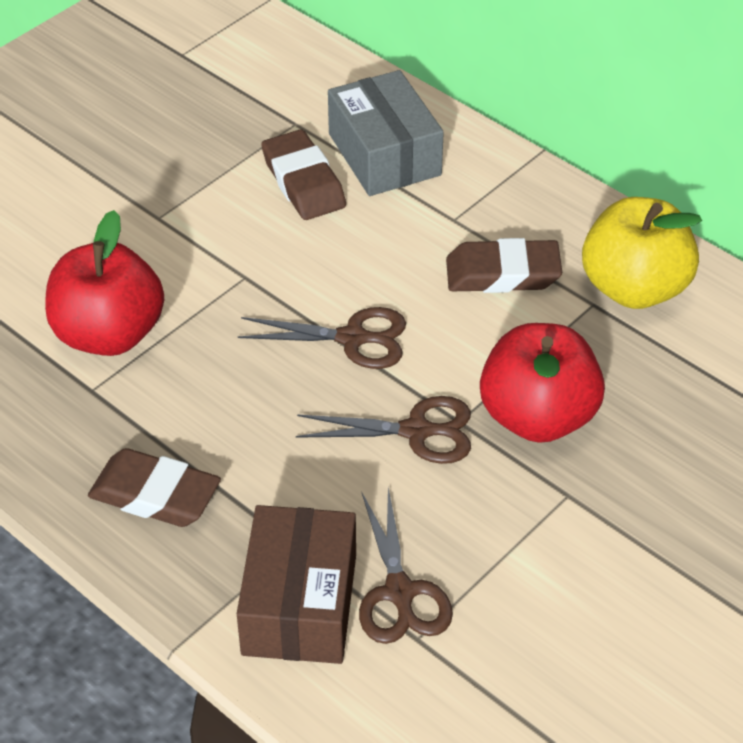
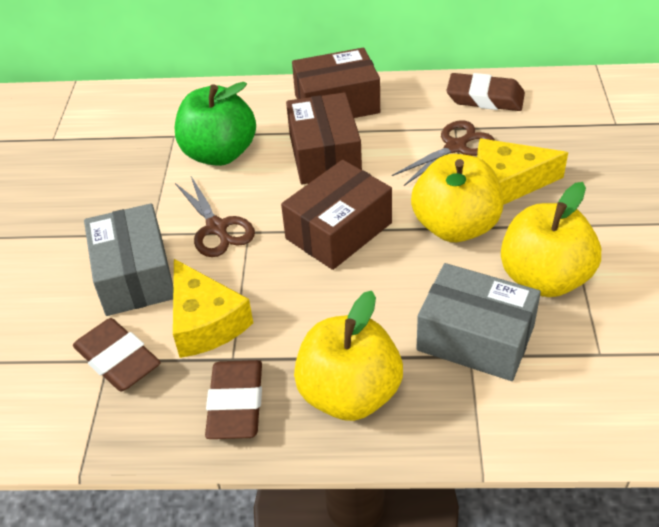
brown box: [237,505,356,664] = 1 -> [281,160,392,270] [286,92,362,184] [292,48,380,118] = 3
brown scissors: [238,307,406,369] [296,396,471,464] [359,488,453,644] = 3 -> [175,176,255,257] [392,121,495,186] = 2
green apple: none = 0 -> [175,82,256,166] = 1
grey box: [328,70,444,196] = 1 -> [84,203,173,316] [416,263,541,381] = 2
red apple: [45,210,164,356] [480,323,605,443] = 2 -> none = 0
yellow apple: [582,197,702,309] = 1 -> [294,291,403,421] [411,154,503,242] [501,182,601,297] = 3
yellow cheese: none = 0 -> [173,259,253,358] [477,138,568,205] = 2

